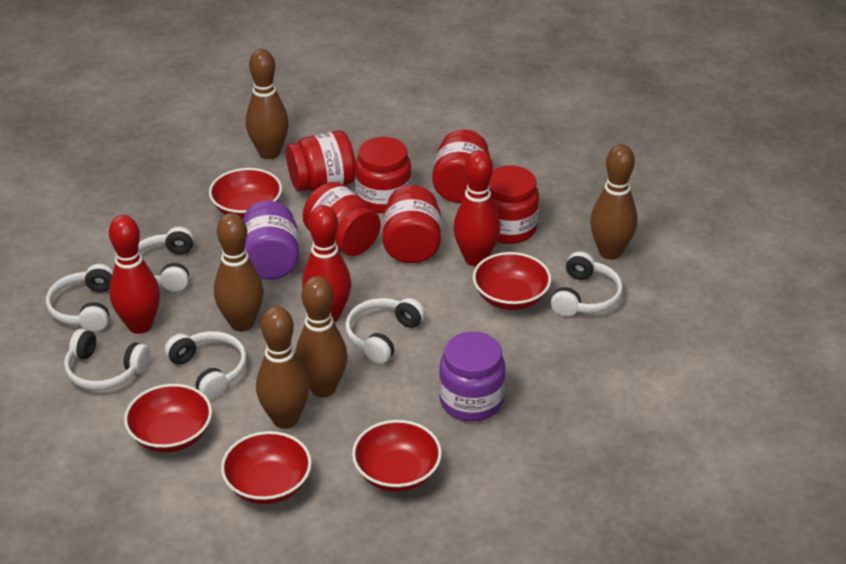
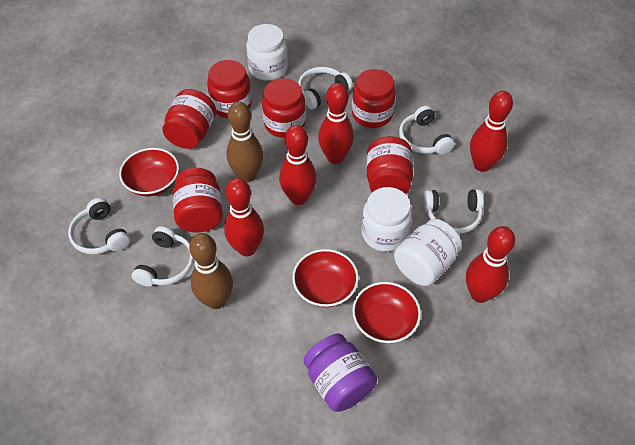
brown bowling pin: [214,213,264,332] [246,49,289,159] [256,306,310,429] [296,276,348,397] [590,144,637,260] = 5 -> [189,233,233,309] [226,101,263,182] = 2
purple jar: [243,201,299,280] [439,332,506,421] = 2 -> [304,333,377,412] = 1
red bowl: [124,384,212,453] [209,168,282,219] [221,431,312,504] [352,420,442,492] [473,252,551,310] = 5 -> [119,148,179,196] [292,249,358,307] [352,282,421,343] = 3
red bowling pin: [109,215,160,334] [302,205,351,322] [453,150,500,266] = 3 -> [224,178,264,257] [279,125,317,205] [318,83,354,164] [466,226,515,303] [470,91,513,172] = 5
white headphones: [46,264,113,332] [64,329,150,391] [138,227,194,292] [165,331,247,400] [345,298,425,364] [551,251,623,317] = 6 -> [68,198,130,254] [132,226,194,287] [298,67,353,109] [399,106,455,155] [424,189,484,234] = 5
white jar: none = 0 -> [246,24,288,81] [361,187,412,252] [394,219,462,286] = 3

